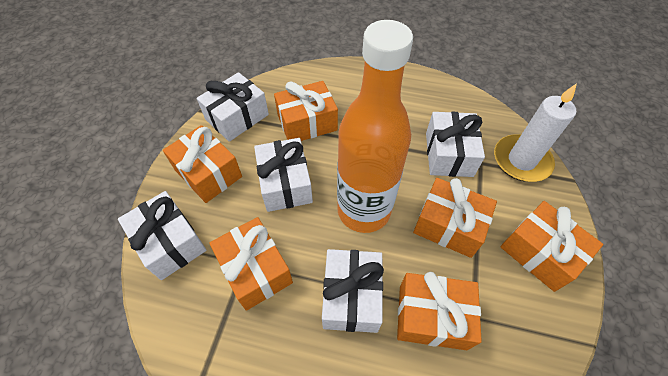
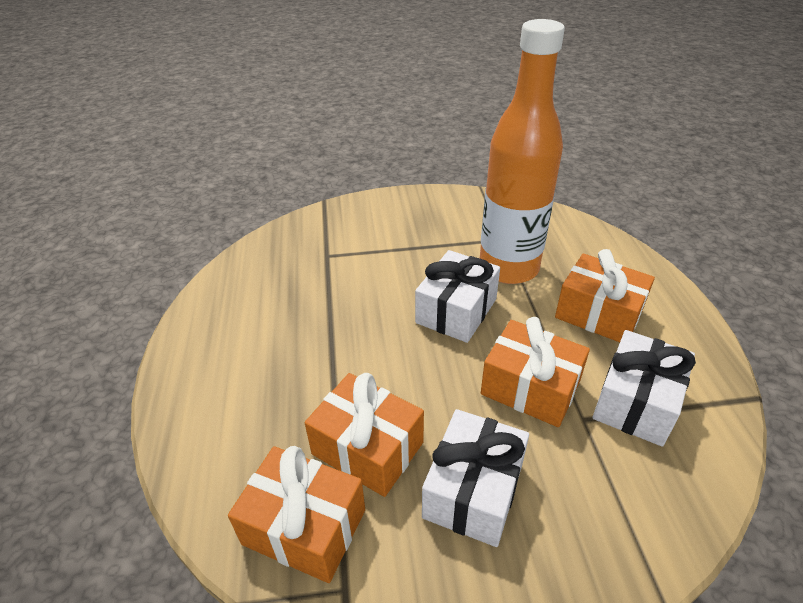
orange gift: [163,125,242,203] [210,217,293,311] [274,81,338,141] [397,272,482,350] [413,178,497,258] [500,201,603,292] = 6 -> [228,446,365,583] [305,373,424,497] [481,317,590,427] [555,249,655,342] = 4
white candle: [494,83,577,182] = 1 -> none = 0
white gift: [118,191,206,280] [197,72,269,142] [254,138,313,212] [322,249,384,333] [426,112,485,177] = 5 -> [415,250,500,343] [422,409,529,547] [592,330,696,447] = 3

